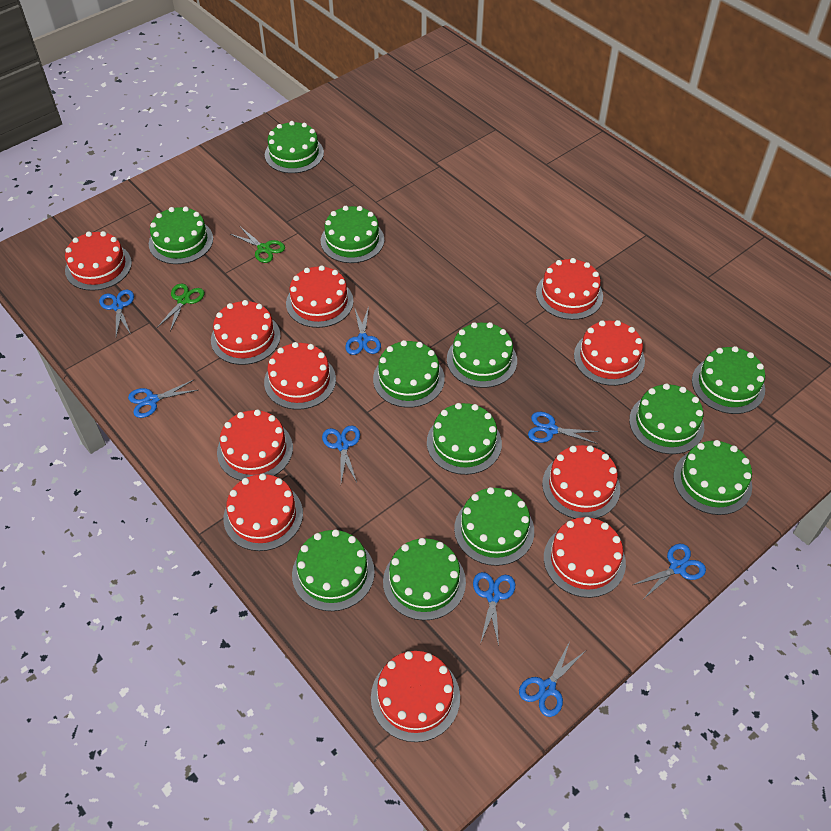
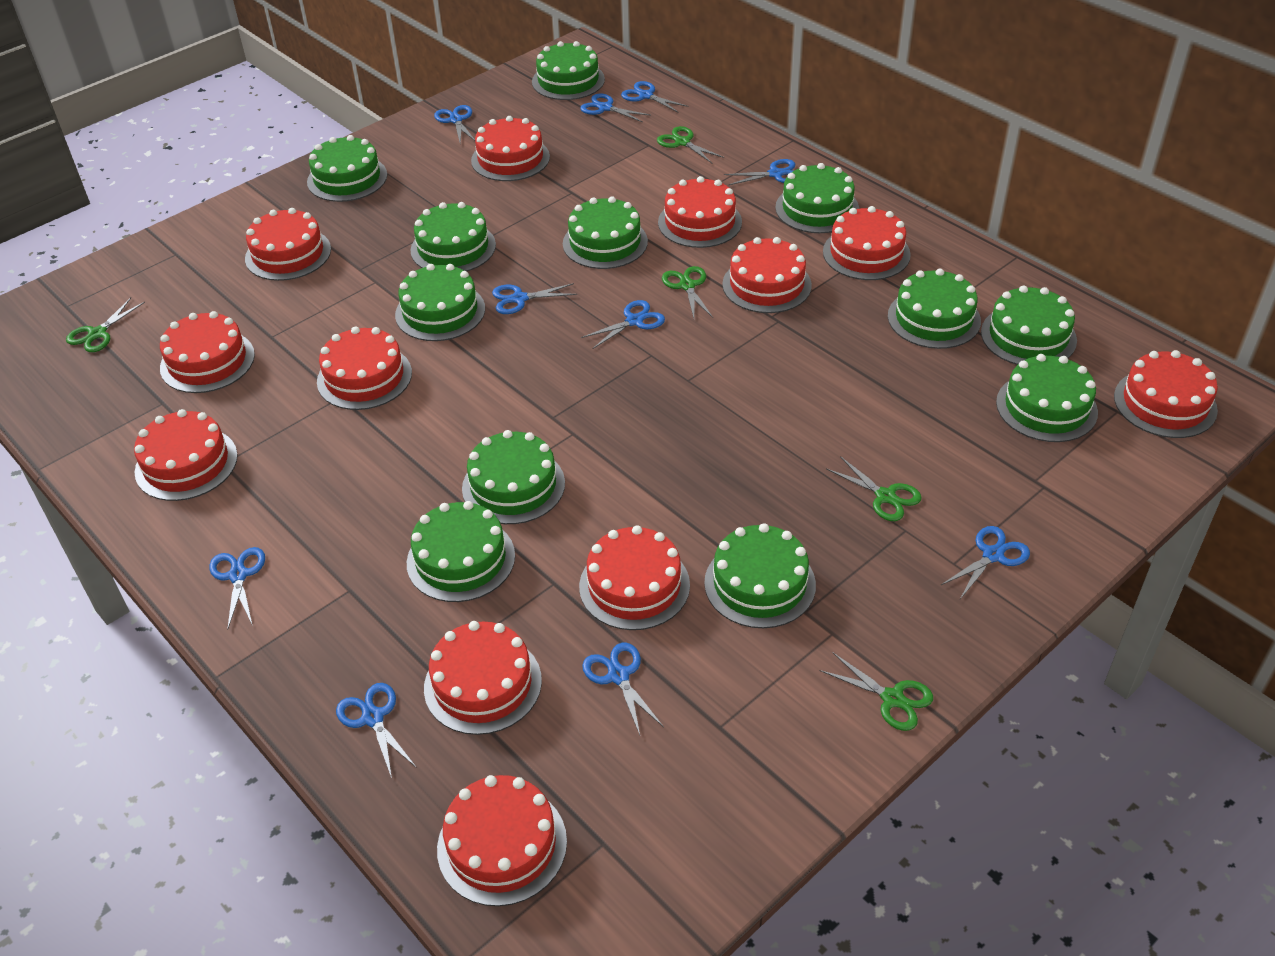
blue scissors: [99,289,134,337] [128,379,198,418] [322,425,360,482] [345,306,381,355] [473,572,515,646] [519,641,584,717] [528,412,599,444] [633,544,706,598] = 8 -> [209,547,265,630] [336,683,417,778] [434,105,475,143] [492,283,577,314] [580,93,651,122] [581,300,665,349] [582,643,664,735] [621,81,689,113] [724,159,795,185] [940,526,1030,599] = 10
green scissors: [157,283,205,332] [230,227,285,263] = 2 -> [66,298,145,352] [657,126,724,163] [662,266,713,318] [820,653,933,731] [826,456,922,521] = 5
red cake: [65,231,132,291] [211,300,281,365] [217,409,293,481] [223,473,303,551] [264,342,336,410] [286,265,353,328] [371,651,460,742] [536,258,603,320] [542,445,620,519] [544,517,626,598] [574,320,645,386] = 11 -> [134,409,238,501] [160,311,255,393] [245,208,331,281] [317,326,412,410] [424,621,542,735] [437,775,567,906] [471,116,550,181] [579,525,690,630] [658,176,742,248] [722,237,812,313] [823,206,911,280] [1114,350,1218,438] = 12

